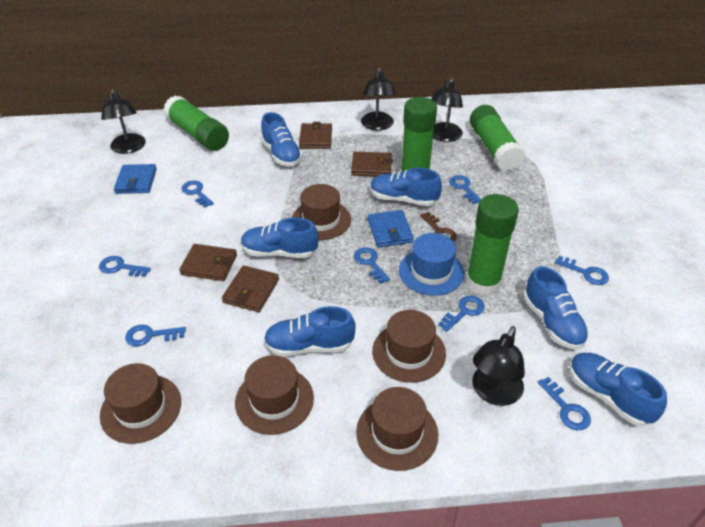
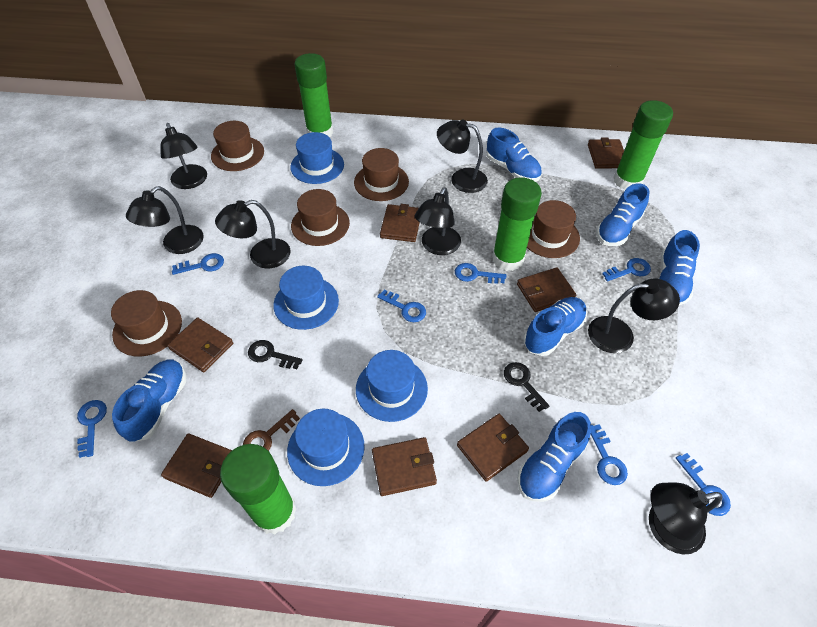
black key: none = 0 -> [248,340,303,369] [504,362,549,412] = 2
black lamp: [101,89,146,154] [361,68,396,130] [431,78,463,142] [472,326,525,406] = 4 -> [126,186,204,254] [160,123,207,189] [215,200,291,269] [415,187,461,255] [437,119,488,193] [588,279,680,353] [649,482,723,555] = 7
blue hat: [399,233,464,296] = 1 -> [273,266,339,330] [287,409,365,486] [290,132,344,184] [356,350,428,422] = 4
blue key: [99,256,151,277] [125,325,186,346] [181,180,214,207] [354,247,390,284] [438,296,485,332] [449,175,481,204] [538,377,591,430] [555,256,609,285] = 8 -> [77,400,107,458] [172,253,224,275] [377,290,426,322] [455,263,506,284] [591,424,628,485] [602,258,651,282] [676,453,731,516] = 7
blue wallet: [114,164,157,194] [368,210,414,248] = 2 -> none = 0
brown wallet: [179,244,237,281] [222,265,279,312] [299,122,332,149] [351,152,393,176] = 4 -> [161,433,232,498] [167,318,233,372] [372,437,437,496] [380,204,420,242] [457,414,529,482] [517,267,576,312] [588,137,624,169] = 7

